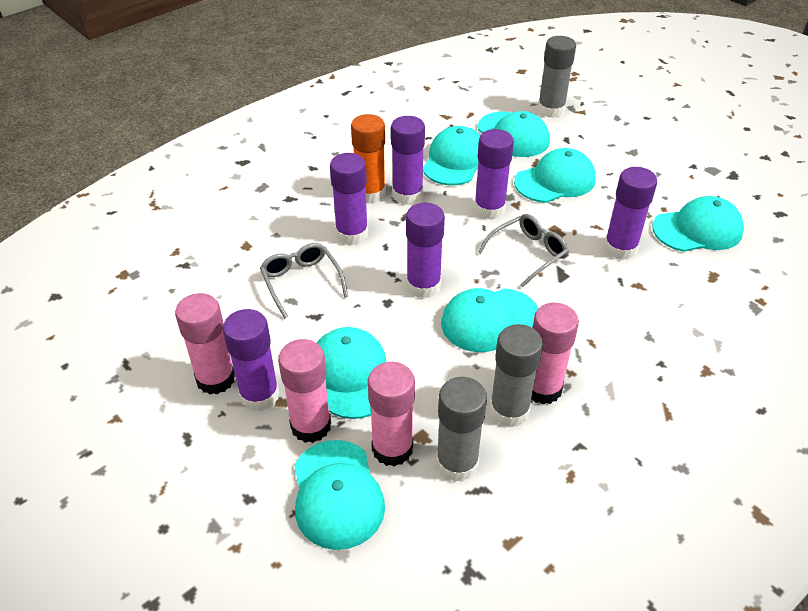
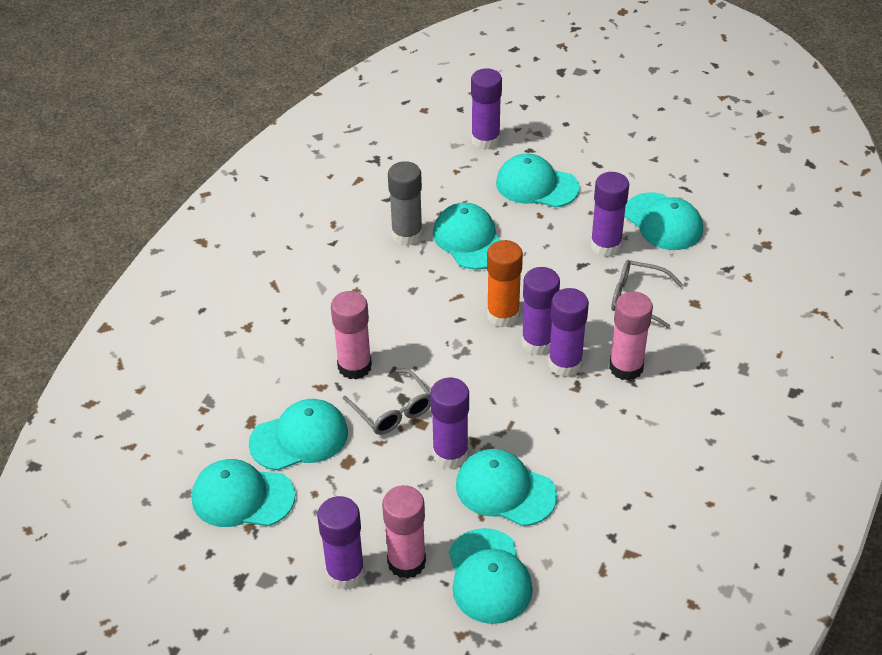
grey glue stick: [436,377,487,482] [489,324,543,427] [538,36,576,118] = 3 -> [388,161,423,246] = 1
pink glue stick: [175,293,235,395] [278,339,331,443] [368,362,415,467] [531,303,579,404] = 4 -> [331,291,372,380] [382,485,426,579] [609,292,653,381] = 3

